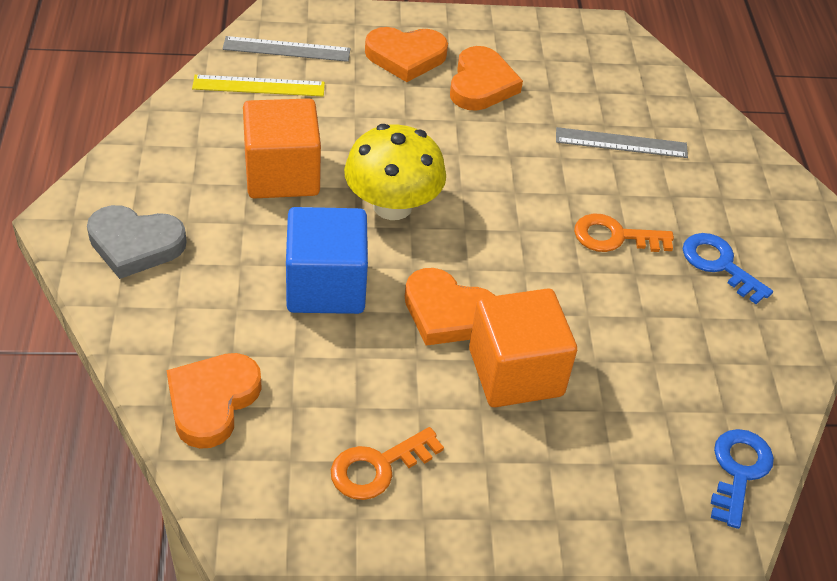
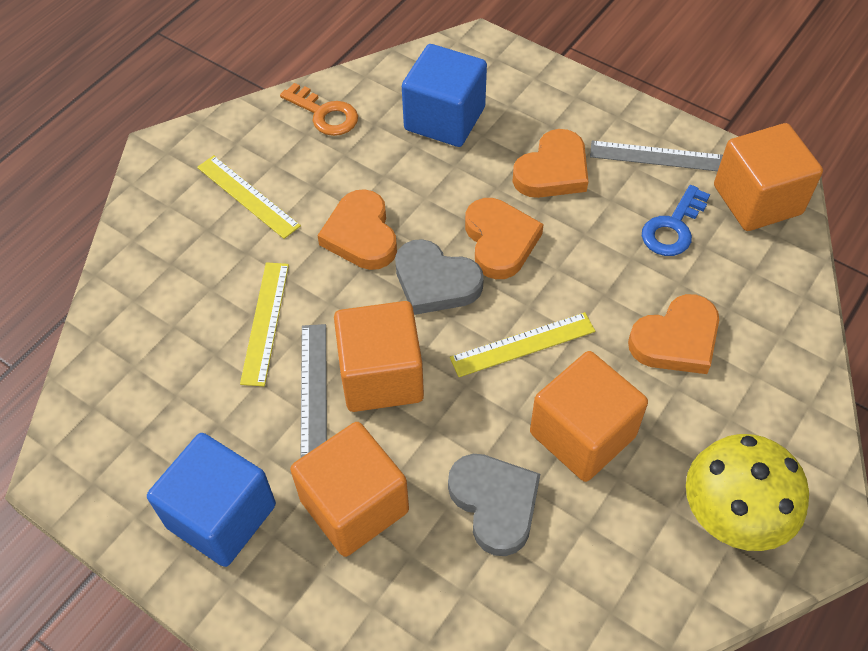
blue cube: [286,207,368,314] = 1 -> [147,433,276,567] [402,44,487,147] = 2
blue key: [683,233,773,304] [711,429,774,529] = 2 -> [642,185,710,256] = 1
grey heart: [87,205,187,279] = 1 -> [395,239,484,315] [448,454,540,556] = 2
orange cube: [243,98,321,199] [469,288,577,407] = 2 -> [290,422,409,557] [334,301,424,412] [530,351,648,482] [714,123,823,231] = 4
orange key: [331,427,444,500] [574,213,674,252] = 2 -> [280,83,358,136] = 1
yellow ruler: [192,75,325,96] = 1 -> [197,155,301,239] [240,262,289,386] [450,312,595,377] = 3

